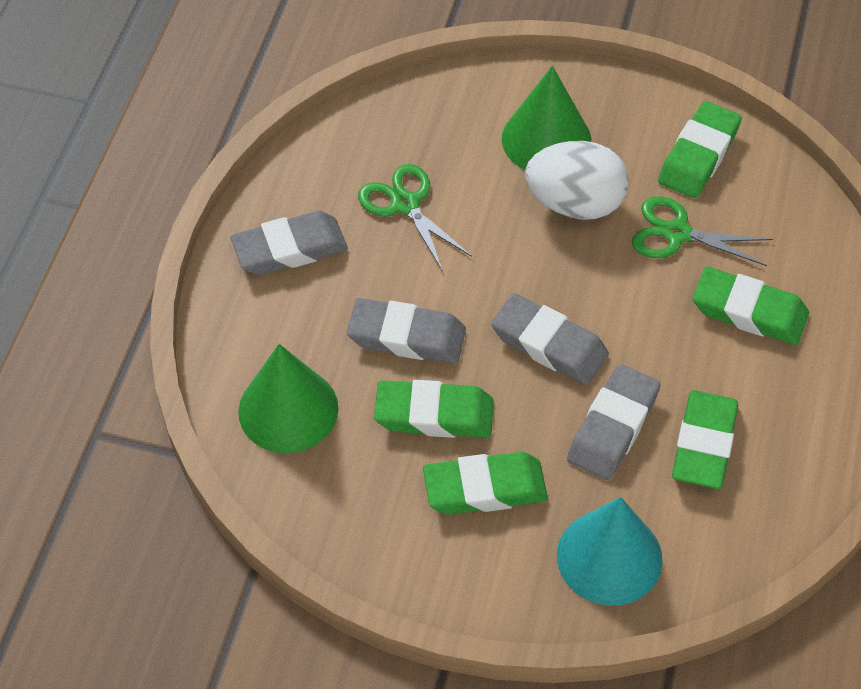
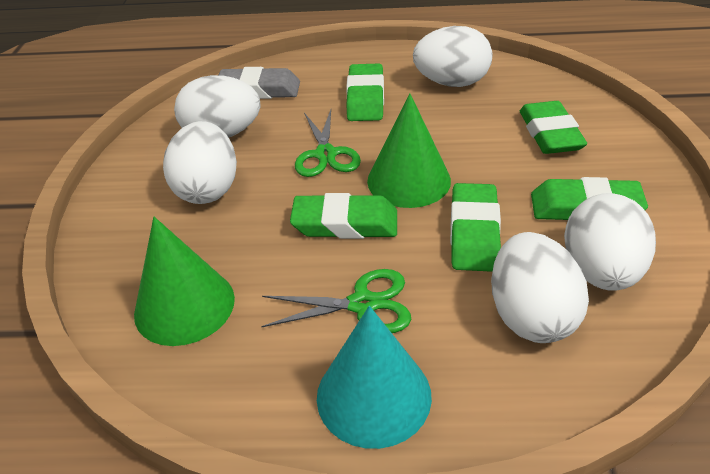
grey eraser: [231,211,348,275] [347,298,466,363] [491,293,609,385] [567,364,661,480] = 4 -> [219,67,300,99] = 1
white egg: [525,141,629,220] = 1 -> [163,121,237,204] [174,75,260,138] [413,26,492,87] [491,232,589,343] [564,193,656,290] = 5

